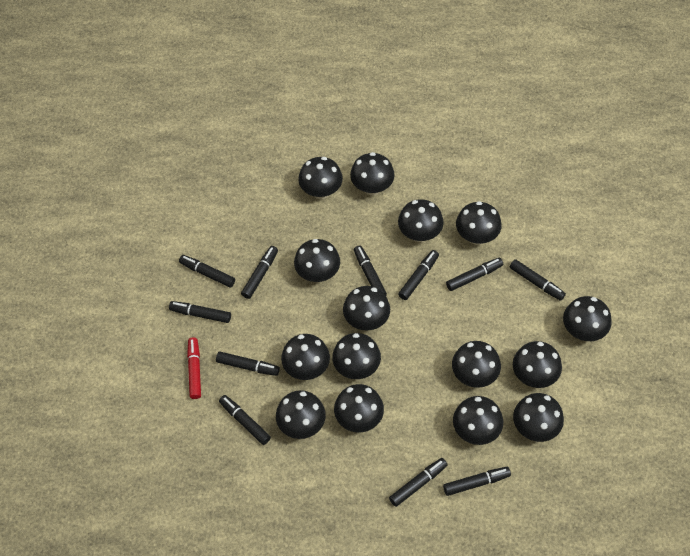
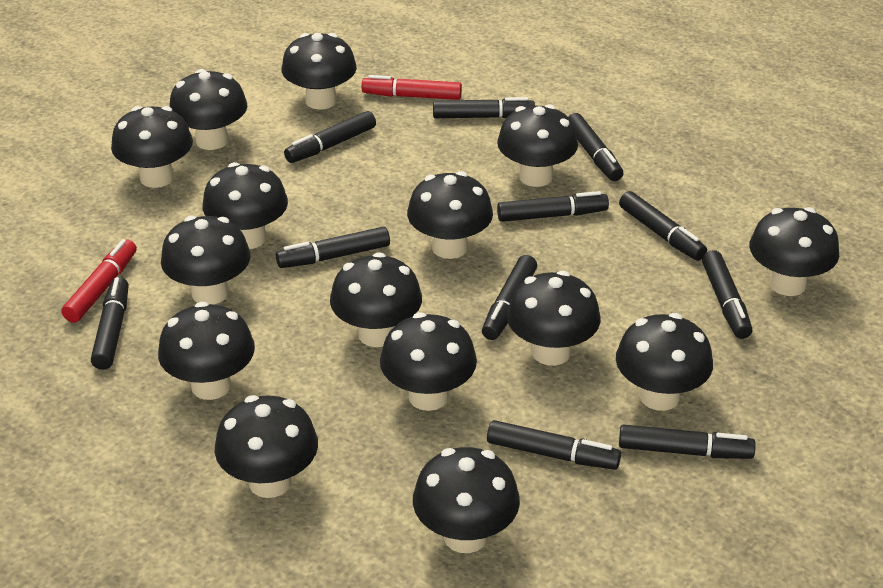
red marker: [187,337,201,399] = 1 -> [61,239,137,323] [361,75,462,100] = 2

